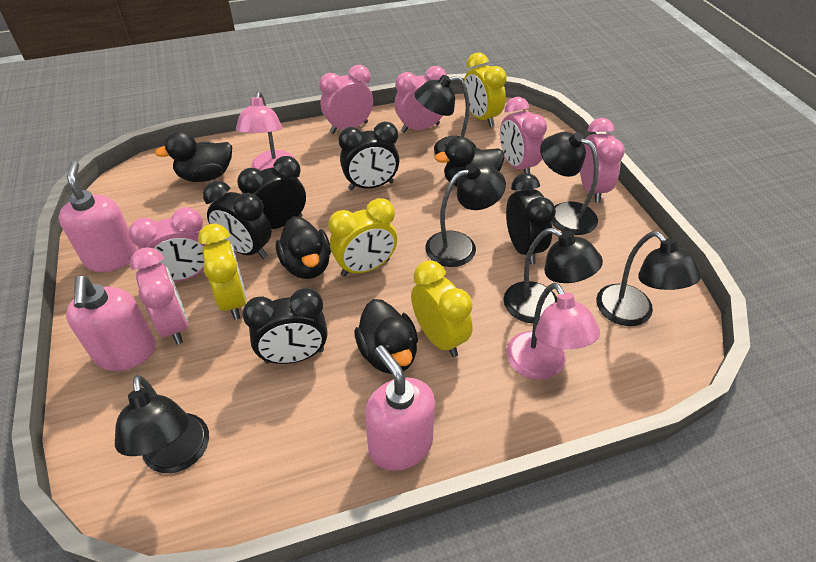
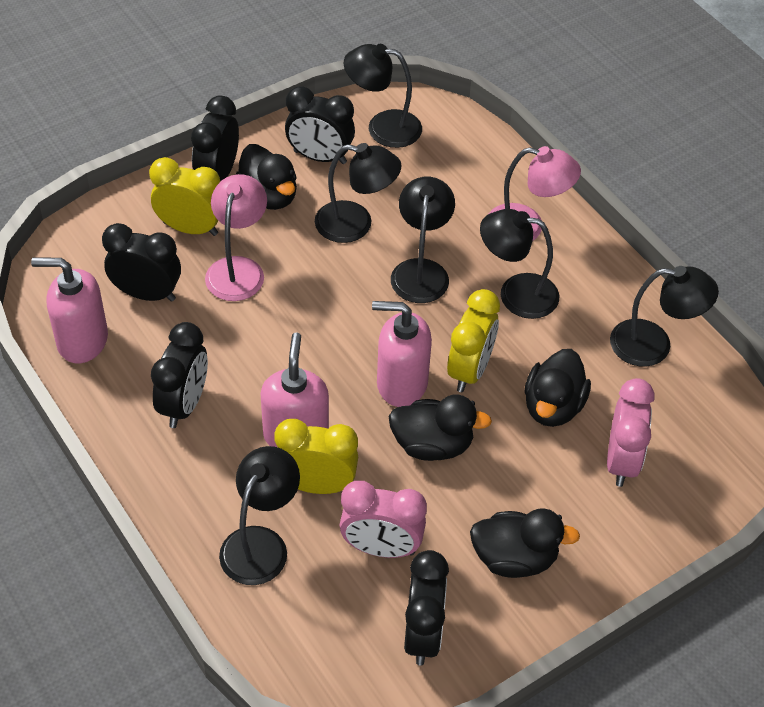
pink clock: [129,207,207,282] [130,247,188,345] [319,65,373,134] [394,66,447,133] [500,97,547,173] [580,118,625,203] = 6 -> [340,481,427,558] [607,378,655,487] = 2
yellow clock: [198,224,247,320] [328,198,397,277] [411,260,473,357] [464,52,507,127] = 4 -> [149,157,220,236] [275,419,358,494] [447,289,500,392] = 3

